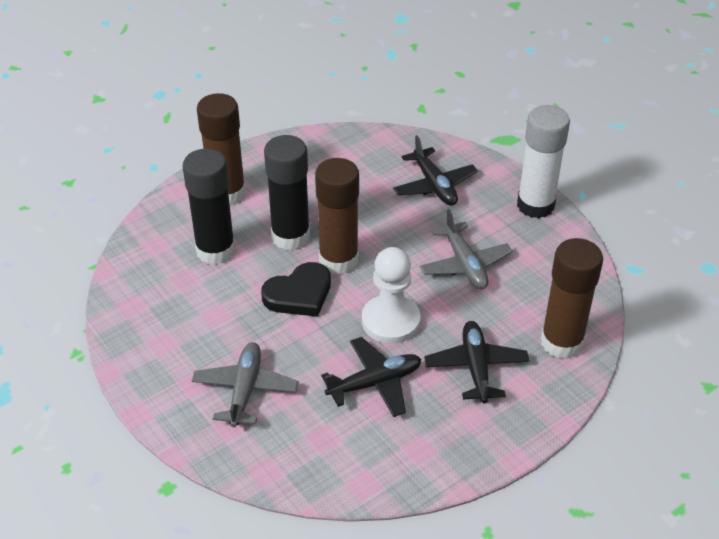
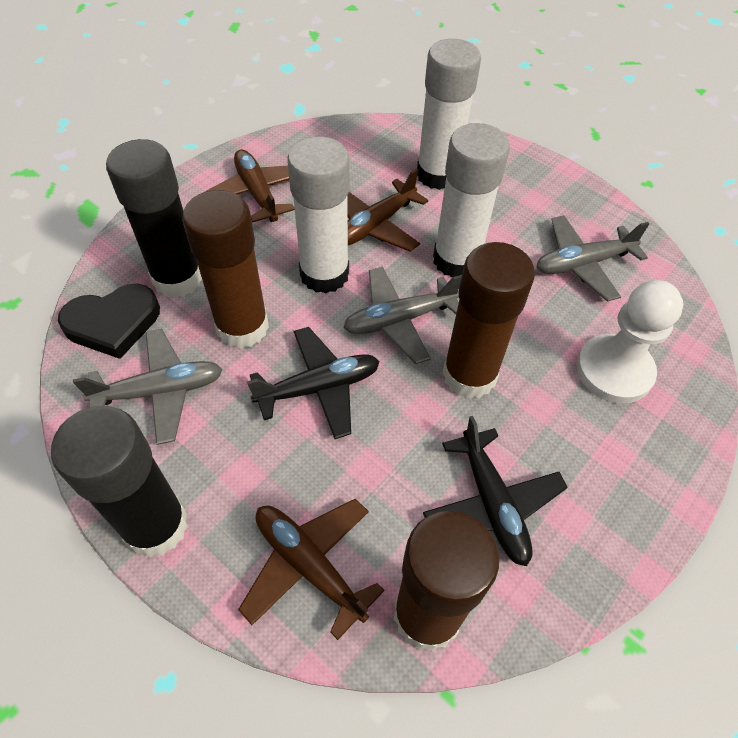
black plane: [321,337,421,417] [393,135,478,206] [424,321,529,403] = 3 -> [247,327,380,439] [423,416,568,566] = 2
brown plane: none = 0 -> [203,149,295,222] [238,499,385,640] [347,168,428,252] = 3
grey plane: [192,342,298,427] [420,209,512,289] = 2 -> [73,329,223,445] [343,267,462,364] [537,215,649,302] = 3
white glue stick: [517,105,570,218] = 1 -> [287,136,350,294] [417,39,481,190] [433,123,510,278] = 3

